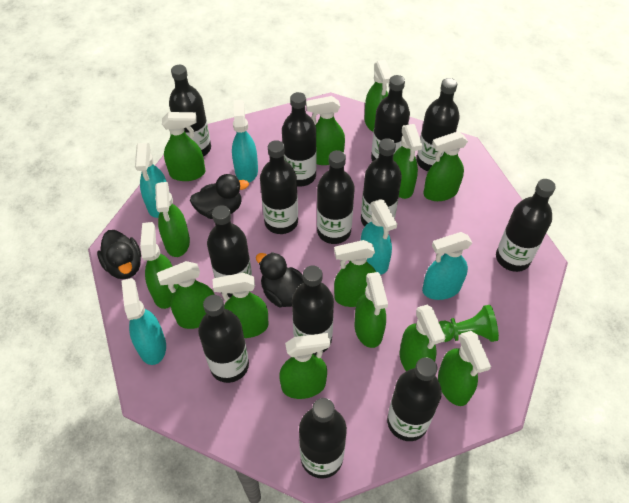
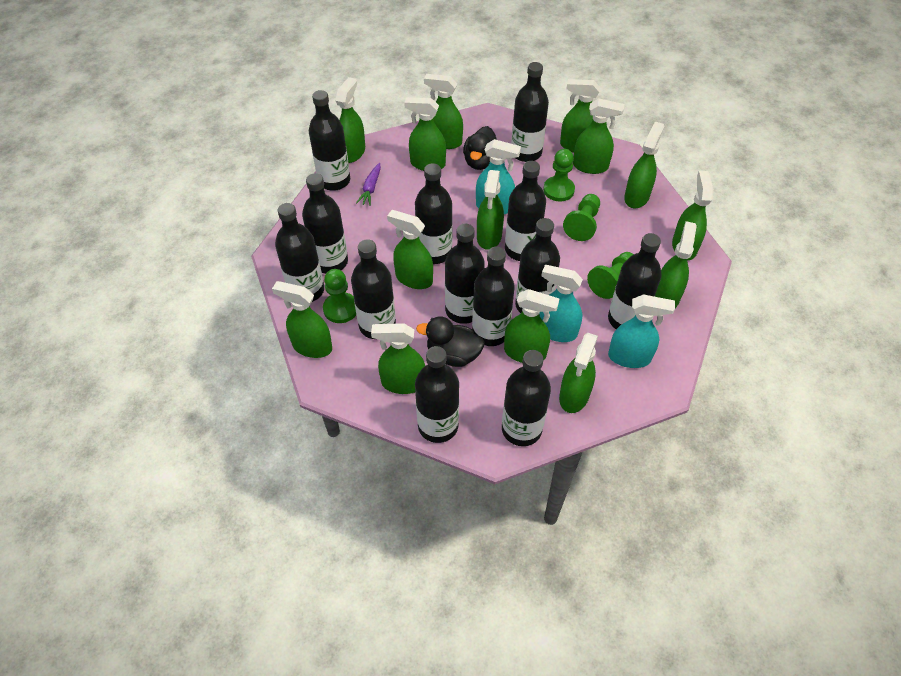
black duck: [97,230,141,279] [190,174,249,219] [256,252,304,307] = 3 -> [416,316,485,367] [463,126,497,170] = 2
green pawn: [439,305,499,342] = 1 -> [323,269,356,323] [543,149,575,201] [563,194,600,241] [587,252,634,299] = 4
purple carrot: none = 0 -> [356,163,381,206] = 1
turquoise spray bottle: [122,278,166,365] [135,143,167,218] [232,100,258,182] [361,199,397,275] [422,232,472,300] = 5 -> [476,139,521,214] [539,265,583,342] [608,294,675,368] = 3

